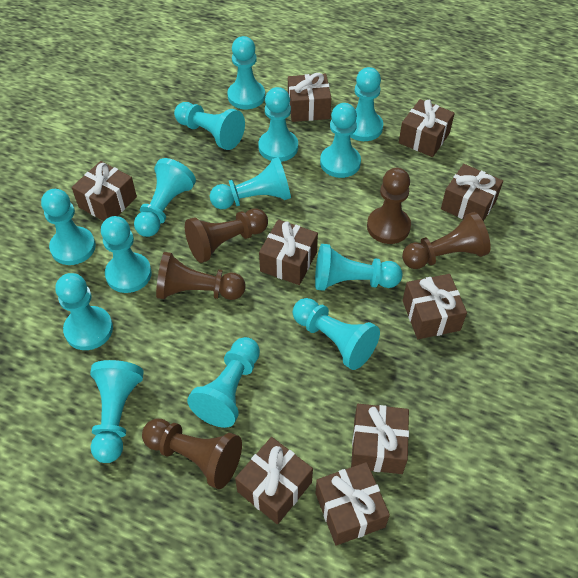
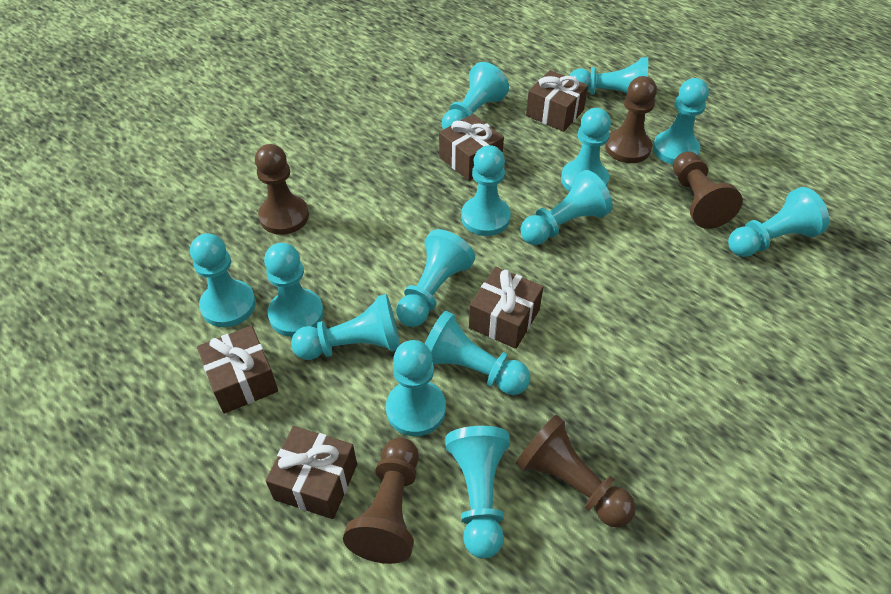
brown gift: [72,161,137,221] [235,437,313,524] [259,219,318,285] [288,73,331,122] [316,462,390,546] [351,404,409,474] [399,99,455,157] [402,274,467,339] [441,164,503,221] = 9 -> [197,326,278,414] [265,426,357,519] [439,114,504,181] [469,267,543,349] [526,70,588,132] = 5

